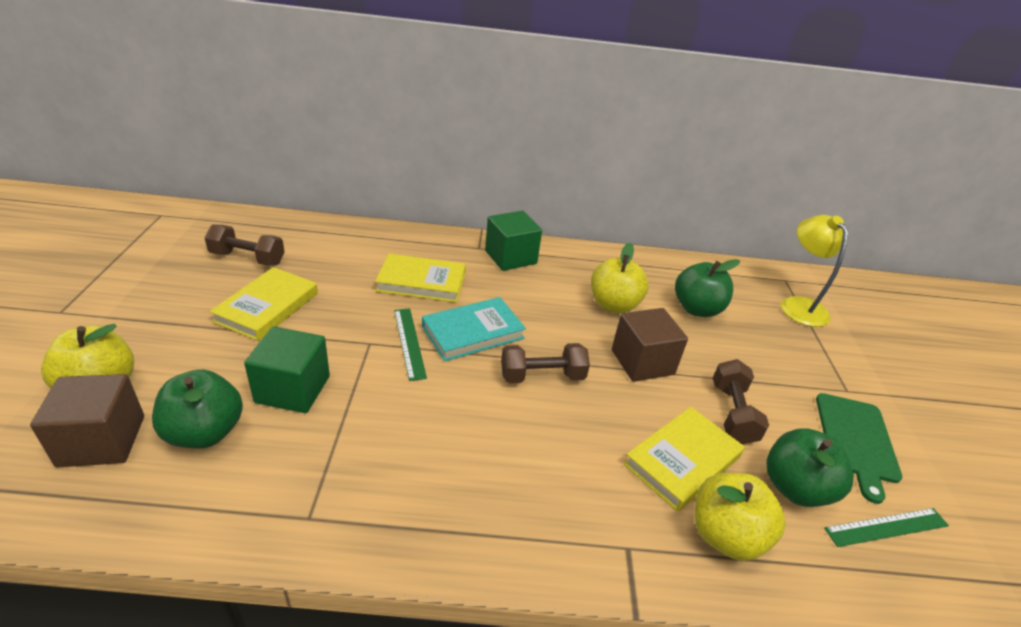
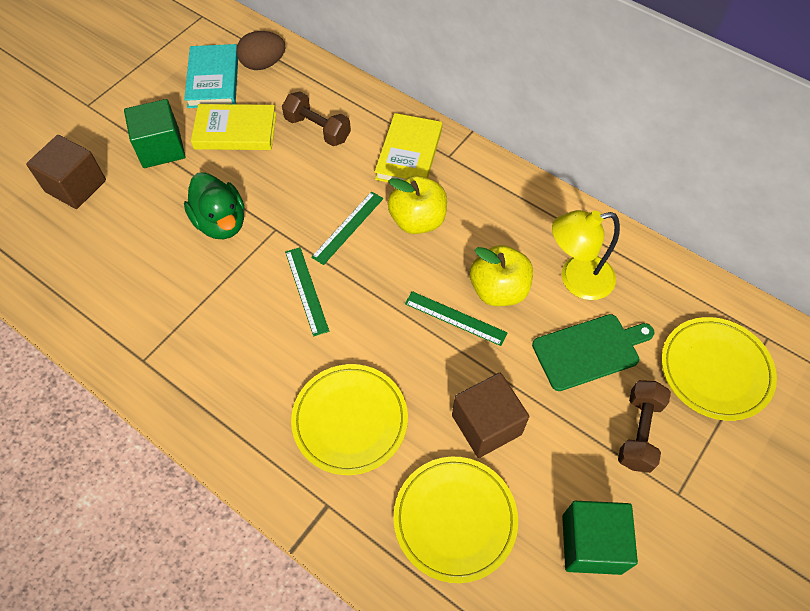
brown dumbbell: [205,224,285,266] [501,343,590,383] [713,359,769,444] = 3 -> [282,91,351,146] [618,380,671,473] = 2
brown egg: none = 0 -> [236,31,285,70] = 1
green apple: [152,370,243,448] [675,259,740,317] [766,428,853,507] = 3 -> none = 0
green duck: none = 0 -> [184,172,244,239] = 1
green ruler: [394,308,427,381] [824,508,949,547] = 2 -> [285,247,329,336] [311,191,383,265] [405,291,508,346] = 3
yellow apple: [41,324,134,388] [591,243,649,314] [695,473,786,561] = 3 -> [388,176,447,234] [470,245,533,306] = 2
yellow book: [209,267,318,341] [375,253,466,303] [623,407,745,512] = 3 -> [191,104,276,150] [375,113,442,183] = 2
yellow plate: none = 0 -> [291,364,408,475] [393,457,518,583] [661,317,777,421] = 3

